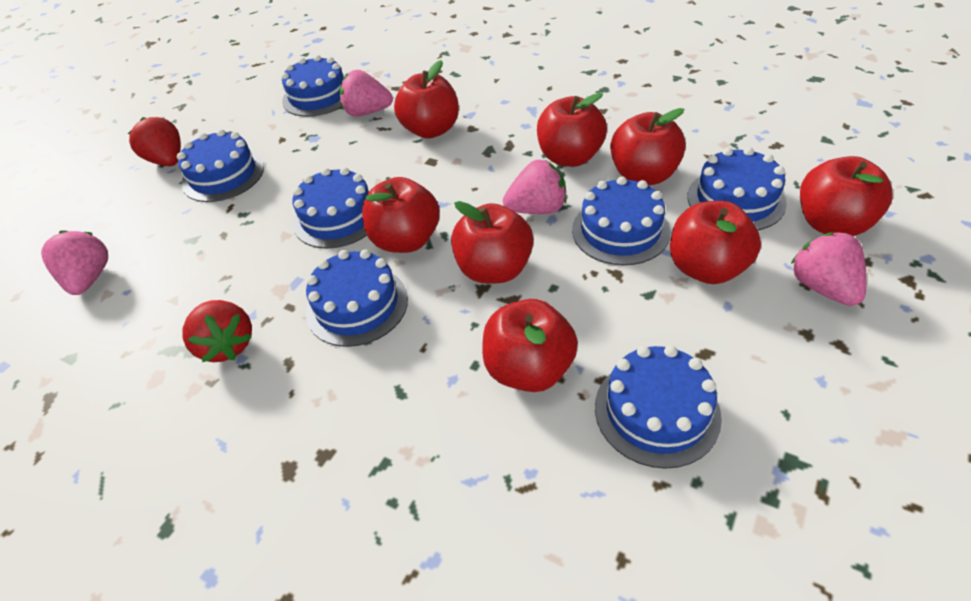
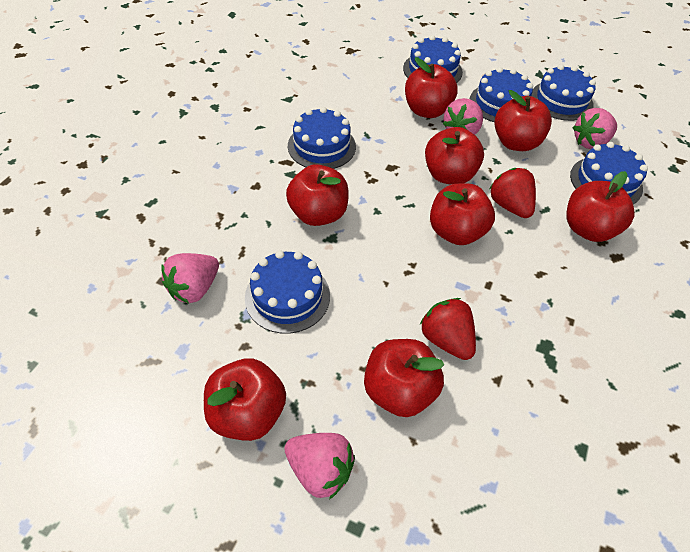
blue cake: [177,129,264,202] [281,55,344,117] [293,167,369,249] [306,249,408,347] [572,176,670,266] [595,345,722,469] [688,147,787,230] = 7 -> [245,250,330,334] [288,107,356,169] [403,35,463,83] [470,67,533,122] [531,65,596,121] [570,142,648,204] = 6

